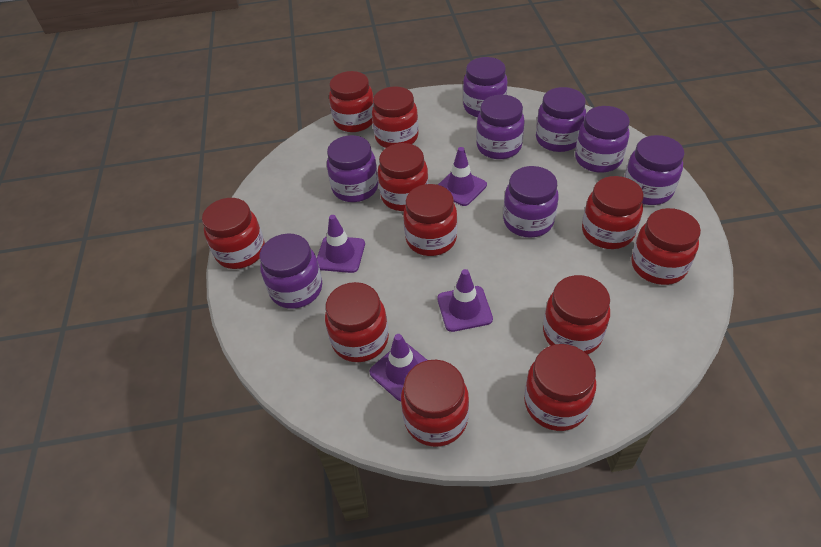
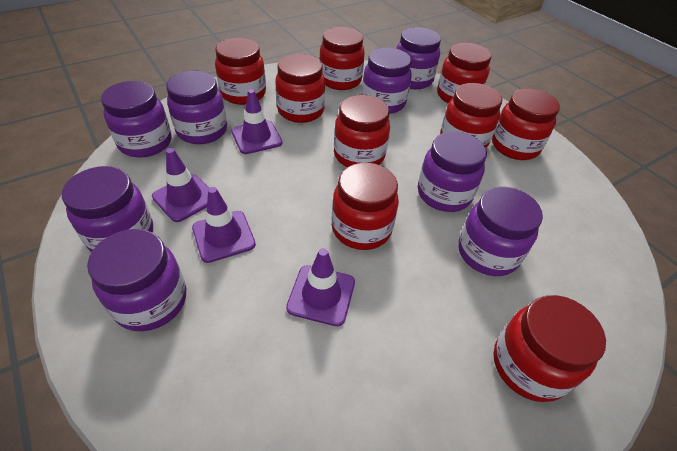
red jar: [202,198,265,269] [325,282,389,362] [329,71,374,132] [372,87,419,148] [378,143,429,211] [401,360,469,447] [403,184,457,256] [524,344,596,431] [543,275,610,355] [582,176,644,249] [631,208,701,285] = 11 -> [215,38,266,105] [275,54,325,123] [319,27,365,90] [332,163,399,250] [334,95,390,167] [437,43,492,104] [440,83,502,148] [492,89,560,160] [493,295,606,402] = 9

